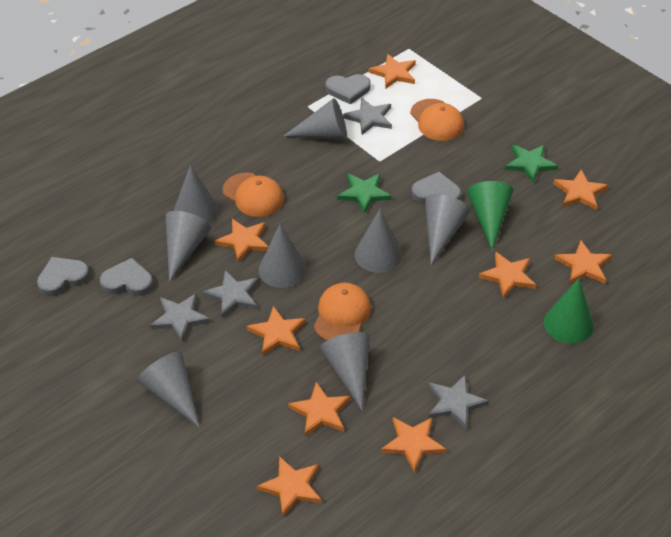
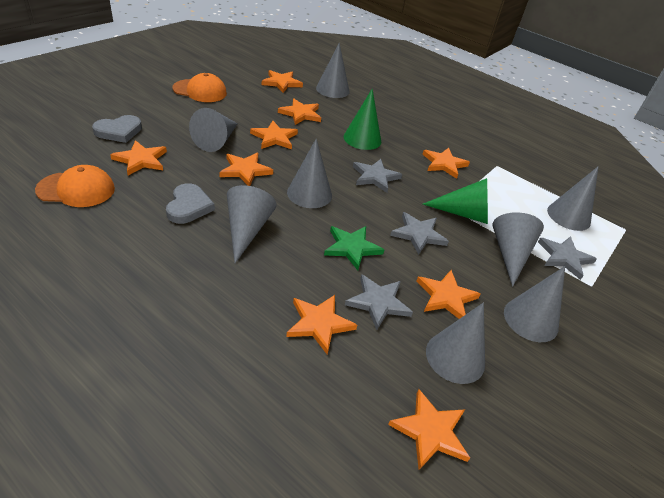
green star: [337,173,392,214] [505,145,558,183] = 2 -> [324,226,384,270] = 1
grey heart: [37,257,90,296] [100,258,153,296] [325,74,371,105] [411,172,461,204] = 4 -> [92,115,142,143] [166,183,215,224] = 2
orange cap: [223,172,284,217] [314,283,371,341] [410,99,464,141] = 3 -> [35,165,115,207] [172,73,227,102] = 2

